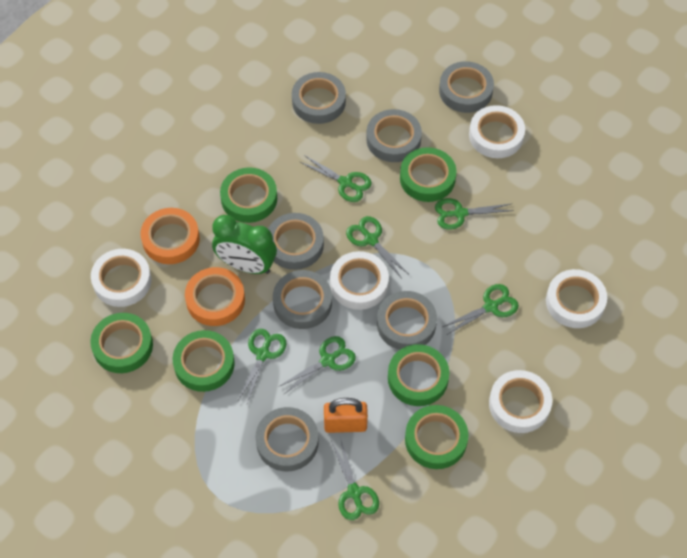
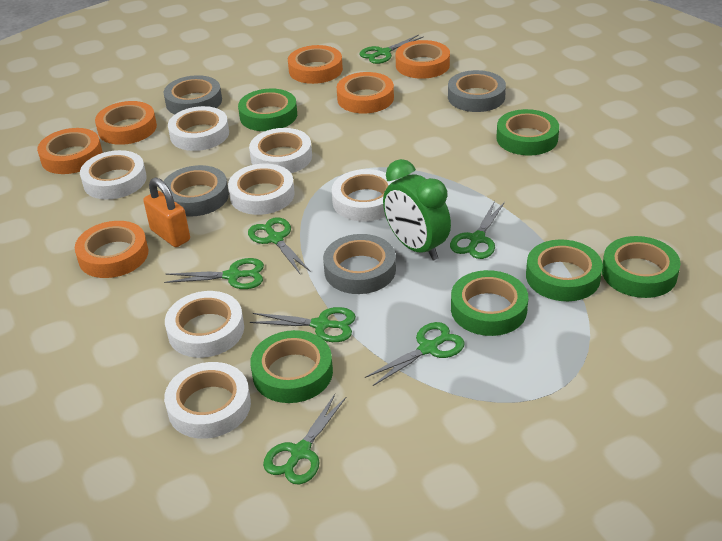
grey tape: [255,407,319,472] [268,213,324,270] [273,270,332,329] [292,72,346,124] [366,109,422,162] [377,291,437,350] [439,61,494,113] = 7 -> [162,165,229,216] [163,75,222,114] [323,234,396,294] [448,70,506,112] = 4
orange tape: [141,208,200,264] [185,267,245,326] = 2 -> [37,128,102,174] [75,221,148,278] [95,101,157,145] [288,45,343,84] [337,72,394,113] [396,40,450,79] = 6
white tape: [91,249,151,307] [330,251,389,310] [469,105,525,158] [489,370,552,433] [546,269,607,328] = 5 -> [80,150,147,199] [164,362,251,439] [165,291,244,358] [168,106,229,151] [228,164,295,215] [249,128,312,173] [332,169,396,221] = 7

